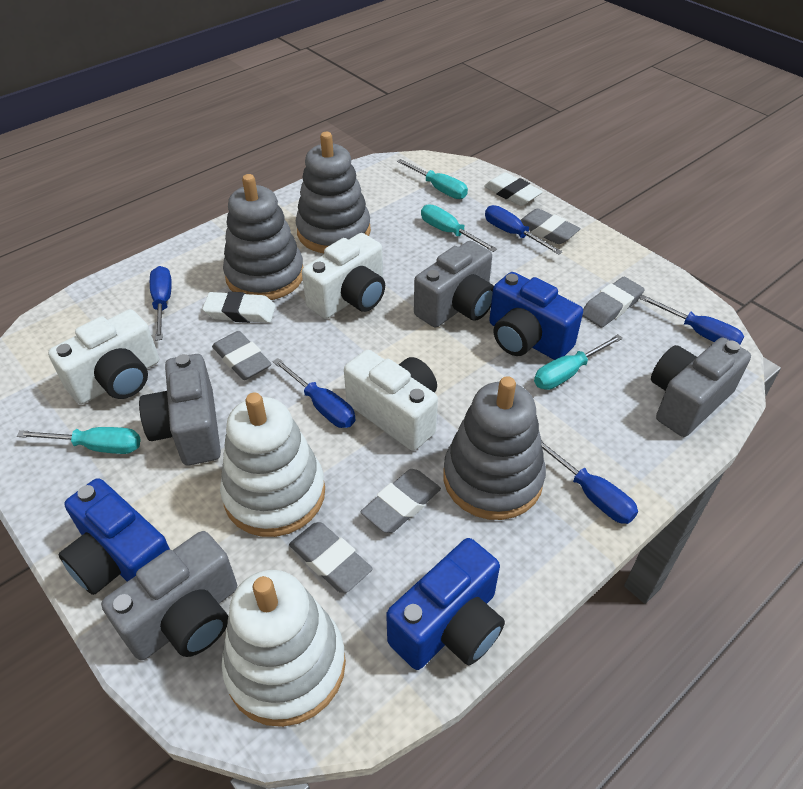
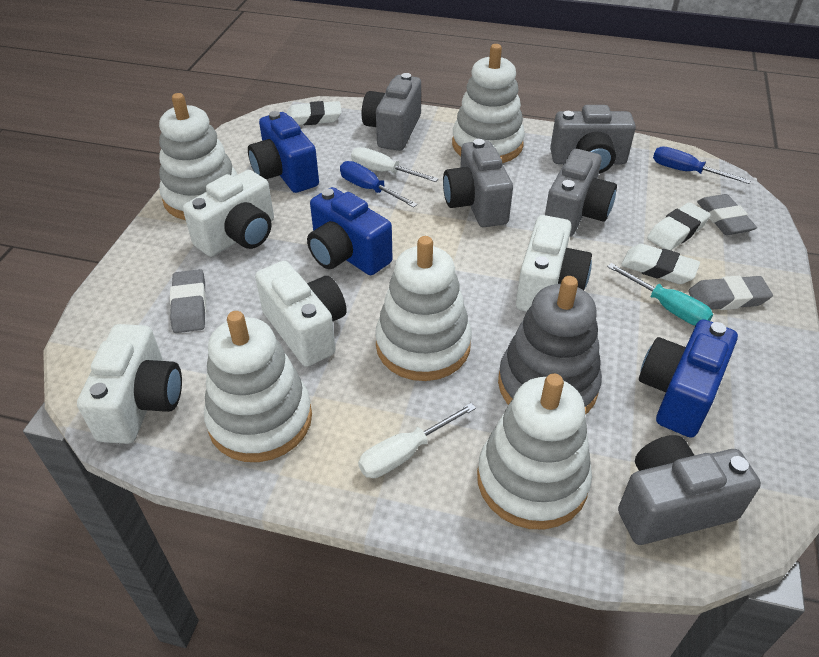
blue screwdriver: [150,266,172,341] [273,358,355,428] [485,205,563,255] [541,440,638,524] [639,295,744,344] = 5 -> [340,161,418,208] [653,146,751,184] = 2
grey camera: [101,531,237,660] [139,354,221,465] [414,241,494,328] [651,337,751,437] = 4 -> [362,73,421,151] [443,139,513,227] [545,149,617,236] [550,105,636,174] [618,435,761,545] = 5
grey eraser: [212,331,272,380] [289,522,373,593] [361,469,441,533] [521,208,581,244] [583,277,644,328] = 5 -> [170,269,206,333] [688,276,773,310] [697,194,757,235] = 3
grey stacking toy: [223,174,304,300] [296,132,371,253] [444,376,546,520] = 3 -> [498,276,602,414] = 1
turquoise screwdriver: [17,427,141,454] [397,159,468,199] [421,204,497,252] [534,334,623,390] = 4 -> [607,263,713,326] = 1
white camera: [48,309,159,404] [302,233,385,319] [344,350,438,451] = 3 -> [77,324,182,444] [183,170,274,257] [255,261,346,367] [516,215,592,312] = 4
white eraser: [202,291,276,323] [484,172,543,206] = 2 -> [286,101,342,125] [621,244,700,284] [647,202,711,250] = 3
white screwdriver: none = 0 -> [351,147,438,182] [358,403,476,478] = 2
white stacking toy: [220,393,325,537] [221,570,346,727] = 2 -> [159,93,238,220] [204,311,312,462] [375,236,472,381] [452,44,525,163] [477,373,592,530] = 5

